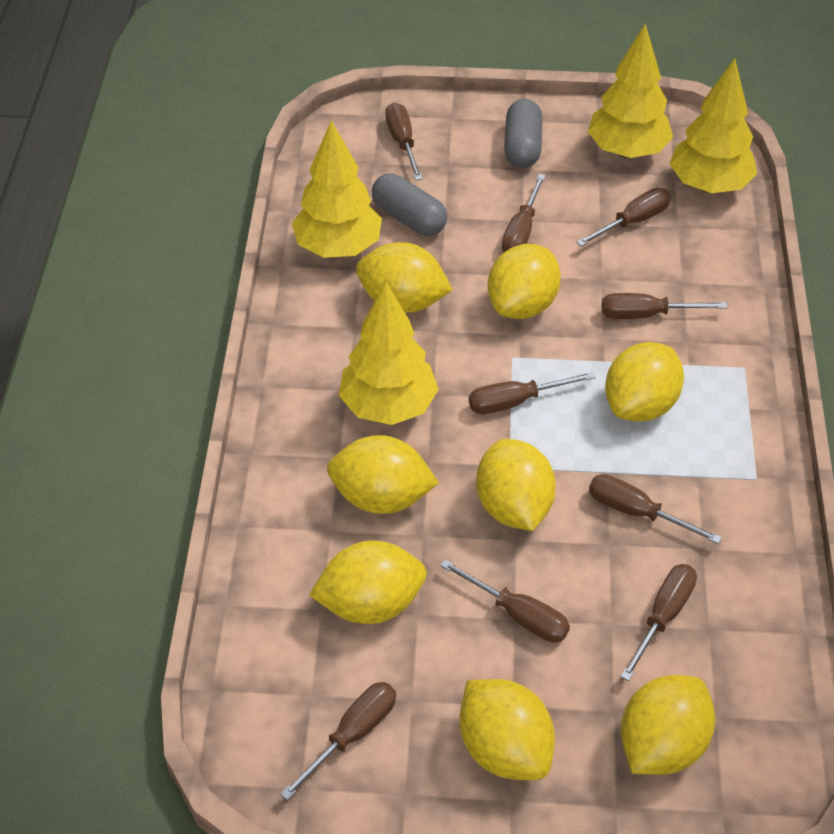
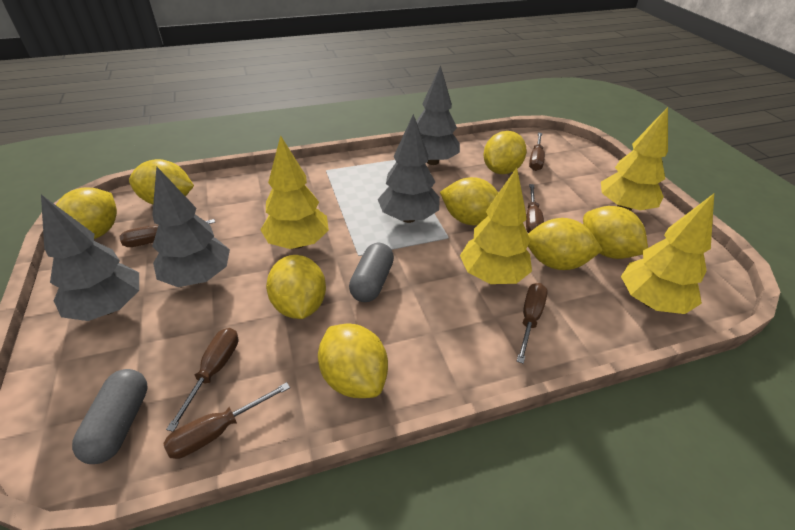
brown screwdriver: [280,682,396,801] [385,103,423,180] [440,559,570,643] [469,372,596,414] [502,174,546,252] [576,188,671,246] [589,474,722,544] [602,293,728,319] [620,564,697,681] = 9 -> [119,219,215,247] [163,382,290,459] [166,328,238,432] [517,283,548,364] [526,184,544,233] [529,132,545,171] = 6
grey tree: none = 0 -> [41,195,139,321] [152,166,230,287] [378,114,440,223] [416,65,460,165] = 4

